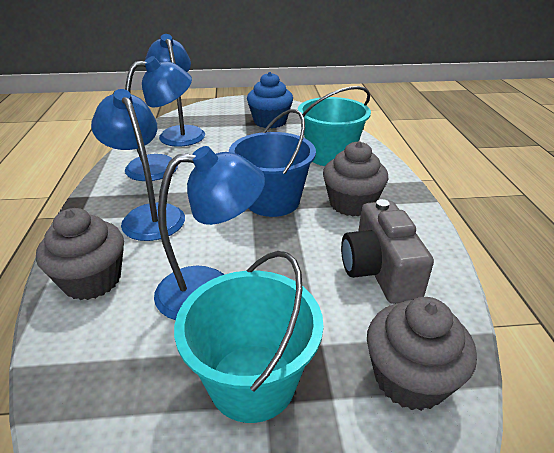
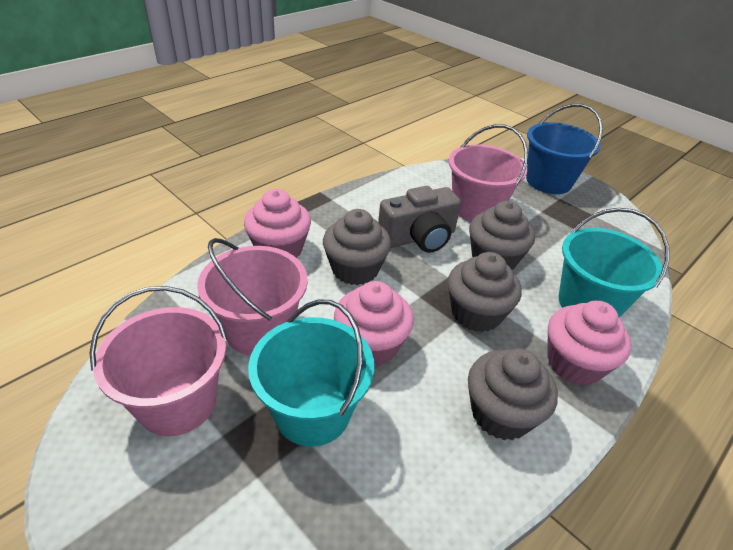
blue cupcake: [247,72,293,128] = 1 -> none = 0
blue lamp: [91,89,185,241] [125,56,192,181] [145,34,205,147] [154,146,265,320] = 4 -> none = 0
grey cupcake: [36,208,124,300] [323,141,389,217] [367,297,477,411] = 3 -> [323,209,391,285] [448,252,522,332] [468,349,558,440] [469,201,535,270] = 4
pink bucket: none = 0 -> [90,286,228,436] [197,238,308,356] [449,124,528,222] = 3
pink cupcake: none = 0 -> [244,189,311,258] [334,281,414,366] [547,301,631,385] = 3

